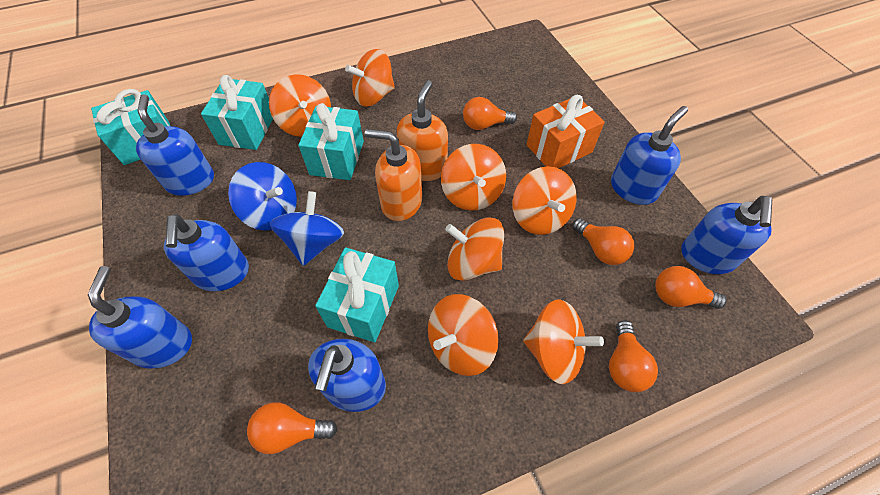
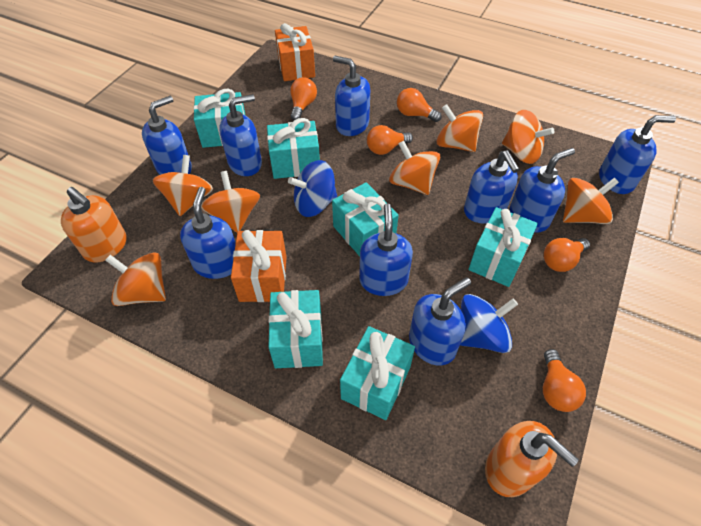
blue soap dispenser: [88,266,192,369] [136,94,214,196] [164,214,249,291] [308,339,386,412] [611,106,688,205] [681,196,772,274] = 6 -> [142,96,192,175] [180,187,236,279] [219,94,262,176] [333,56,370,136] [359,203,413,296] [409,277,471,365] [464,151,519,224] [510,148,575,233] [599,115,676,194] = 9
orange gift: [527,95,605,168] = 1 -> [231,230,287,302] [275,23,315,81] = 2
turquoise gift: [91,89,170,165] [201,75,273,150] [298,103,364,180] [315,247,399,342] = 4 -> [194,89,245,148] [267,118,320,179] [268,290,323,368] [332,182,399,256] [340,326,415,420] [469,207,538,287] = 6

